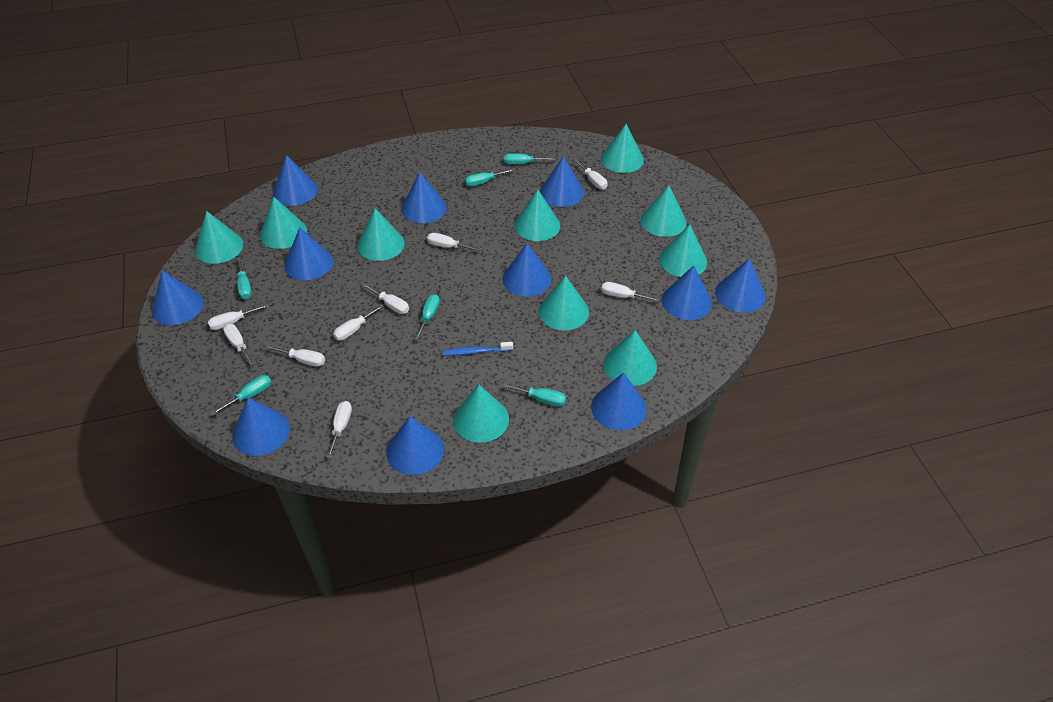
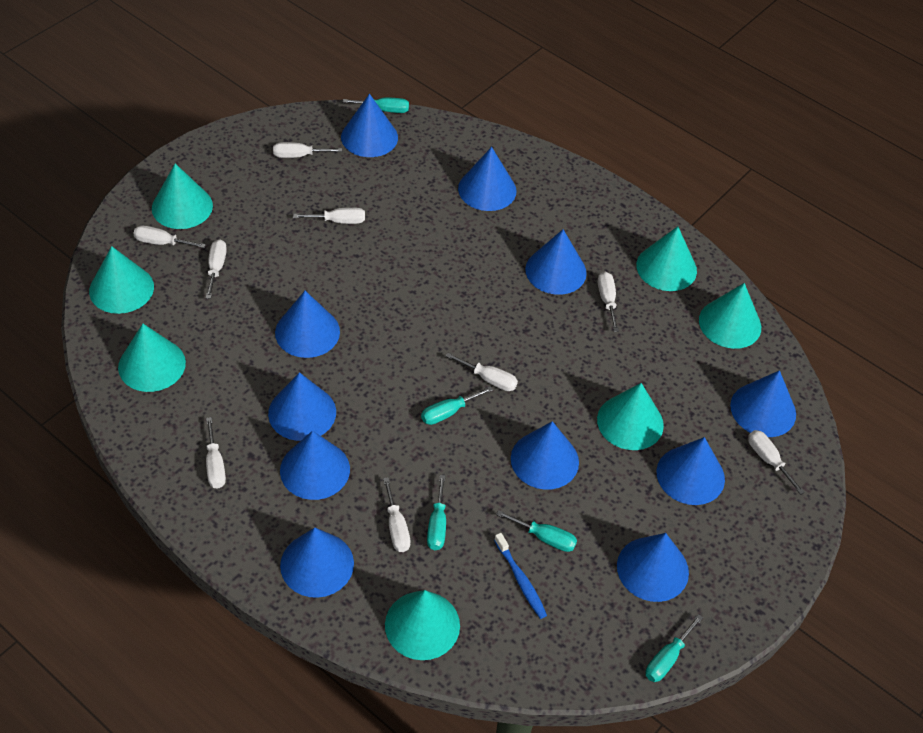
turquoise cone: [195,211,243,264] [260,197,307,249] [357,209,405,261] [453,385,509,443] [514,189,560,241] [538,275,589,330] [601,124,644,173] [603,330,657,386] [640,185,687,237] [659,224,707,277] = 10 -> [89,246,154,314] [118,324,186,392] [152,163,213,229] [385,590,460,660] [597,383,664,450] [636,226,697,291] [699,283,761,349] = 7
turquoise screwdriver: [211,375,271,415] [237,257,252,299] [415,294,440,340] [465,168,515,187] [502,383,566,407] [504,153,555,165] = 6 -> [343,97,409,113] [421,386,493,425] [427,475,446,550] [496,510,577,552] [646,614,703,682] = 5

